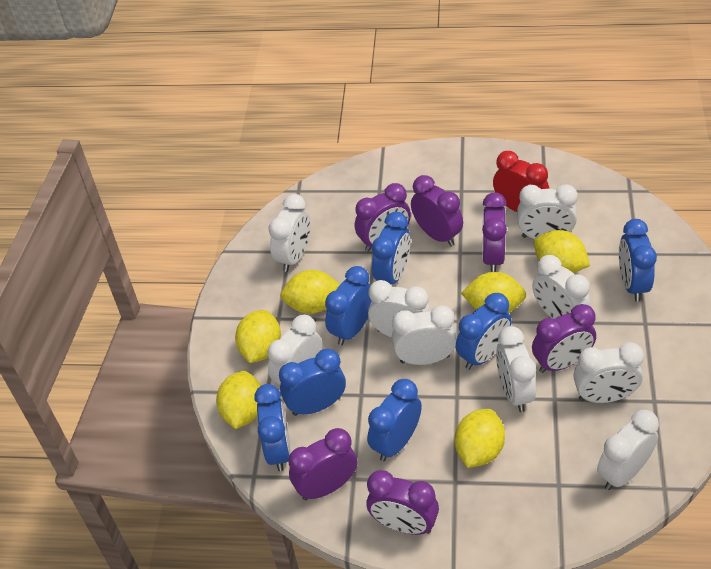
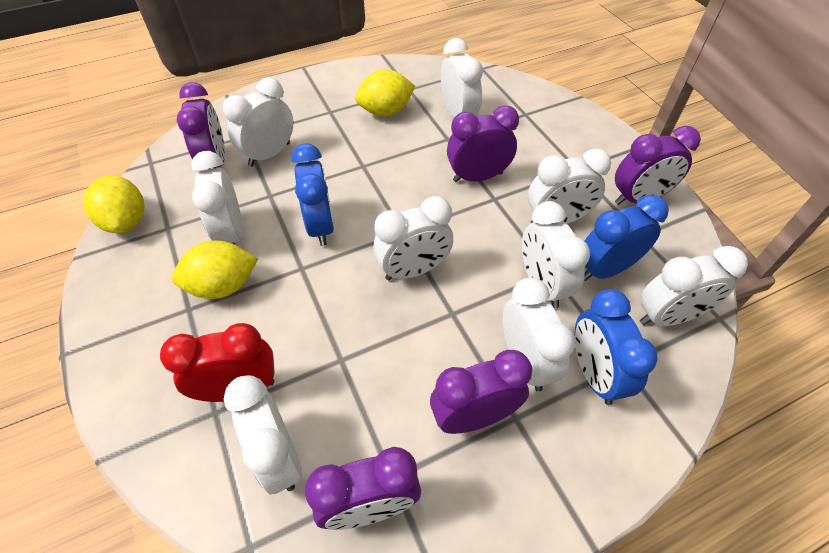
blue clock: [254,384,291,471] [279,349,346,416] [325,266,371,346] [367,379,422,461] [372,212,410,284] [456,293,512,370] [619,219,657,302] = 7 -> [291,143,334,246] [575,289,657,405] [584,195,669,281] = 3
purple clock: [289,428,357,500] [355,183,411,252] [366,470,439,535] [411,175,463,246] [482,192,507,272] [532,304,596,373] = 6 -> [177,82,225,169] [305,447,421,530] [430,350,532,434] [447,105,519,182] [615,126,701,205] = 5
yellow lemon: [216,371,261,429] [235,310,281,363] [280,270,340,314] [455,409,505,468] [461,272,526,313] [534,230,590,273] = 6 -> [83,175,145,233] [172,240,258,299] [355,70,415,116] = 3

